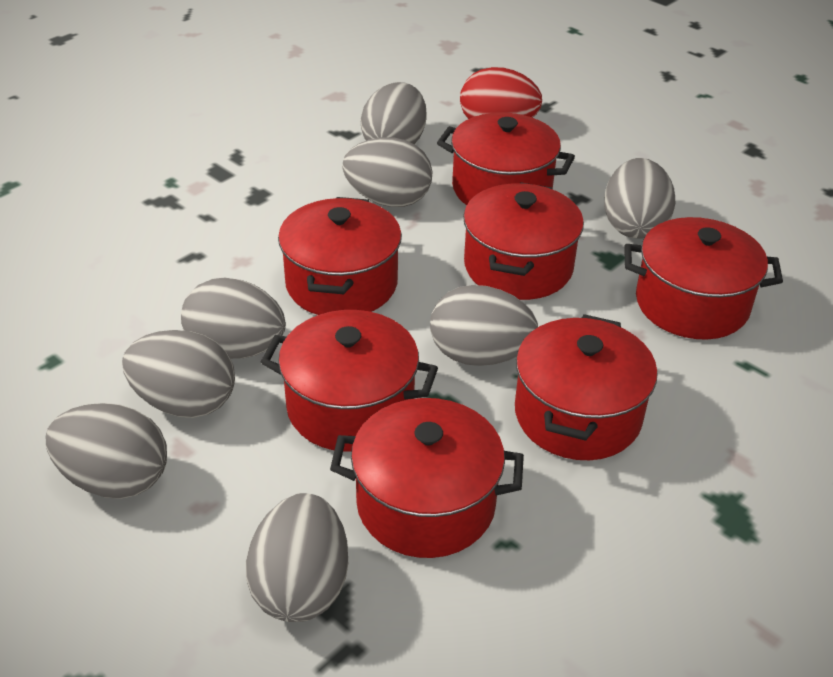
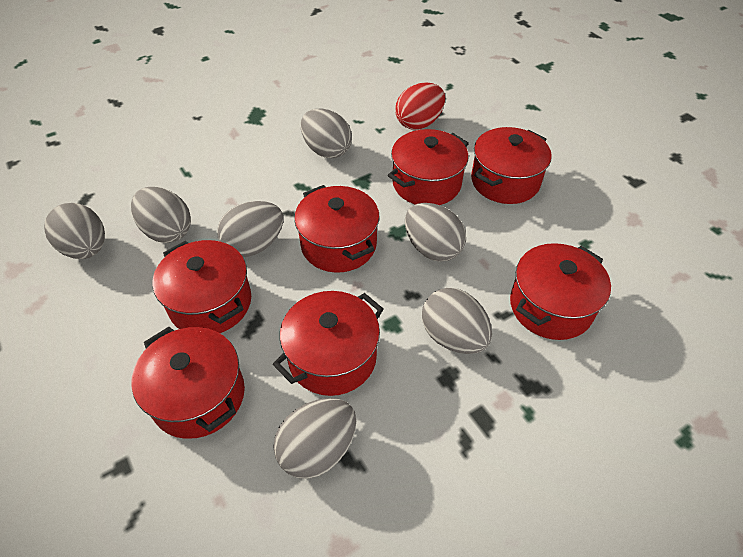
grey egg: [46,403,167,499] [122,330,235,418] [181,278,286,359] [246,493,348,622] [342,137,433,207] [361,82,426,144] [430,285,538,366] [604,158,675,239] = 8 -> [44,203,105,259] [131,187,191,243] [217,201,283,257] [273,398,356,479] [301,109,352,158] [405,203,466,262] [422,288,492,354] = 7

